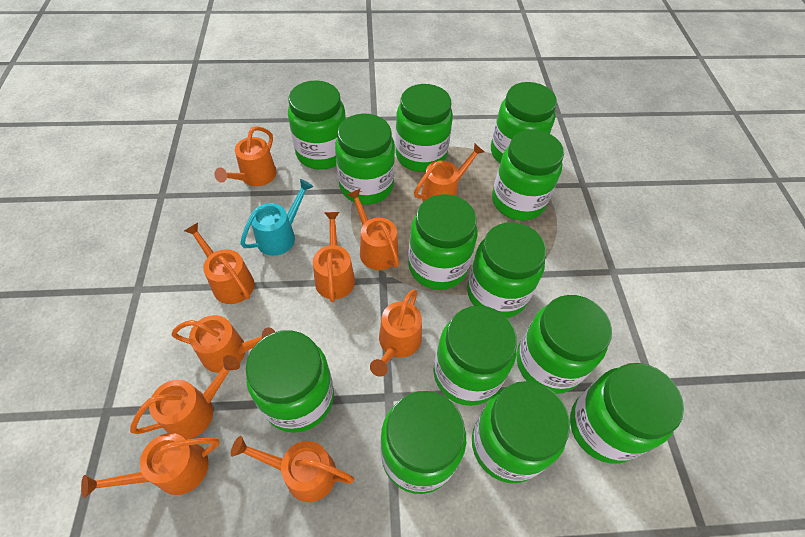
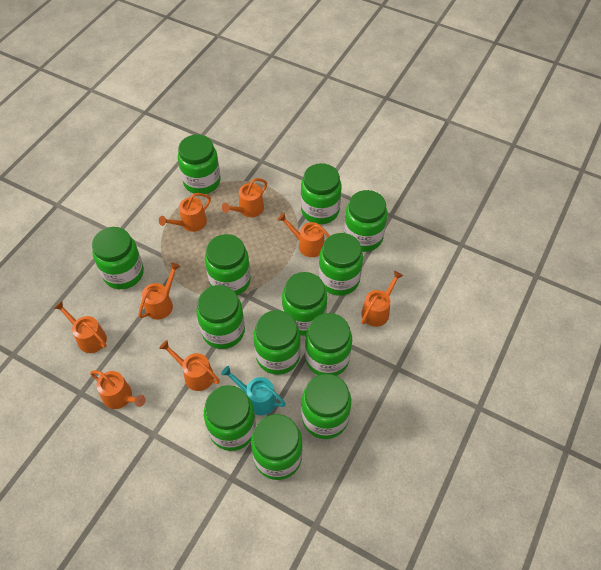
orange watering can: [81,433,220,498] [130,355,240,439] [172,315,275,373] [184,223,254,304] [214,126,276,186] [231,436,354,502] [313,212,355,302] [347,189,399,270] [370,289,422,377] [414,143,484,202] = 10 -> [54,301,107,353] [90,370,145,409] [138,262,181,320] [159,193,211,232] [159,340,220,391] [222,178,267,217] [277,213,330,257] [361,271,403,327] = 8

